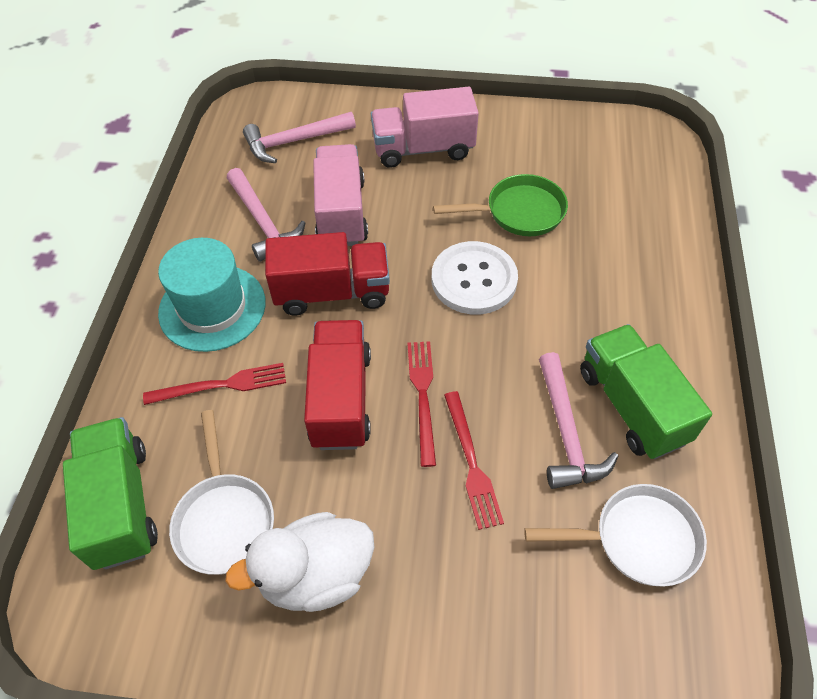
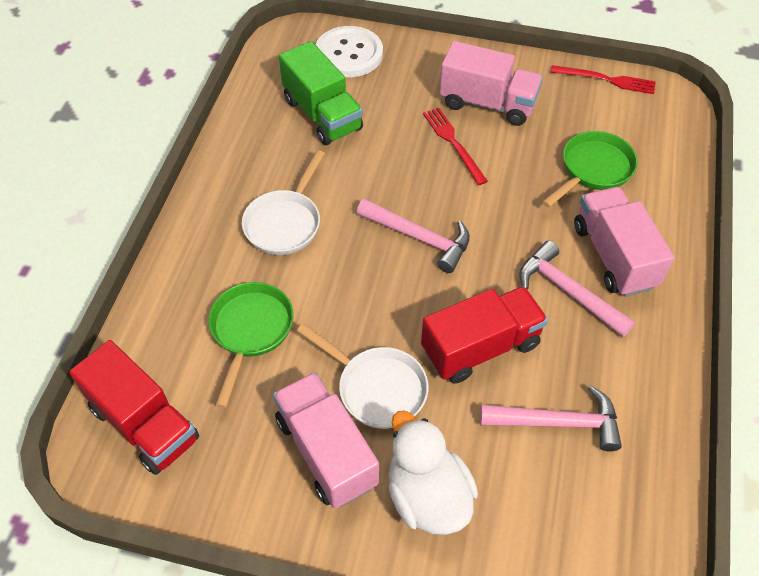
green pan: [433,174,568,236] = 1 -> [209,282,294,408] [542,131,638,208] = 2
green truck: [63,417,158,570] [580,324,712,459] = 2 -> [279,41,363,145] = 1
pink truck: [313,144,368,246] [371,87,479,168] = 2 -> [273,372,379,509] [439,41,543,126] [574,187,675,297] = 3
red fork: [143,363,286,405] [407,341,436,467] [444,391,504,530] = 3 -> [423,108,488,185] [551,65,656,94] = 2
turquoise hat: [158,238,266,352] = 1 -> none = 0

